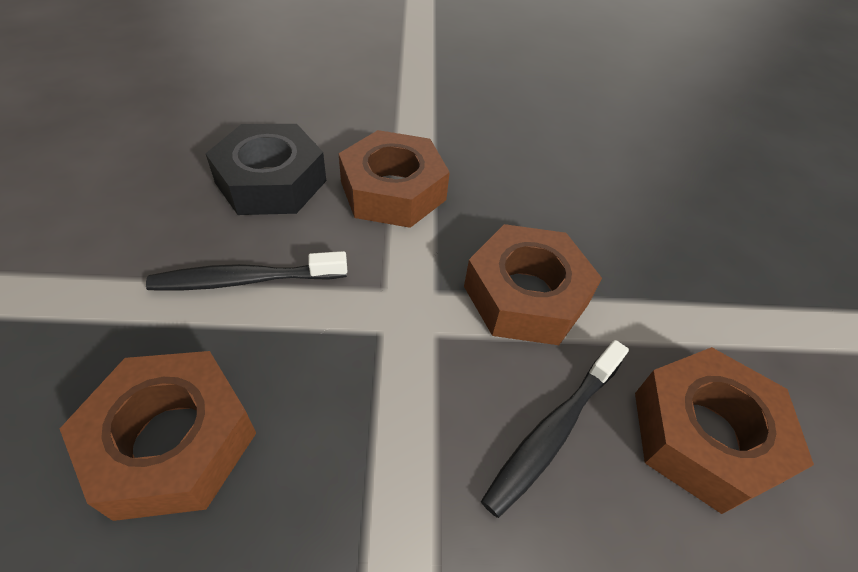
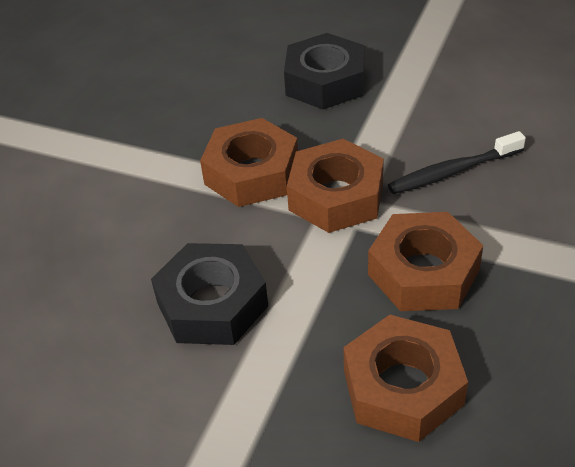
black nut: [205,124,326,215] = 1 -> [151,243,268,345] [284,33,364,109] = 2
black toothbrush: [146,251,347,291] [481,340,629,518] = 2 -> [388,131,526,194] = 1

